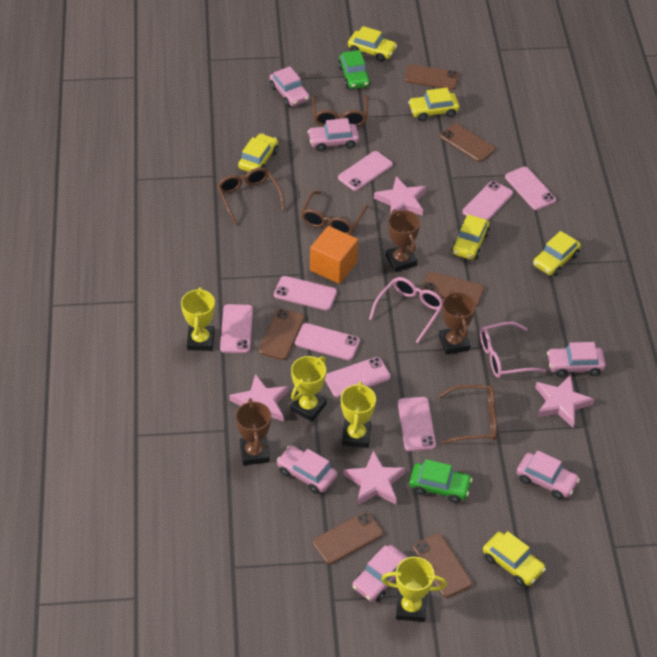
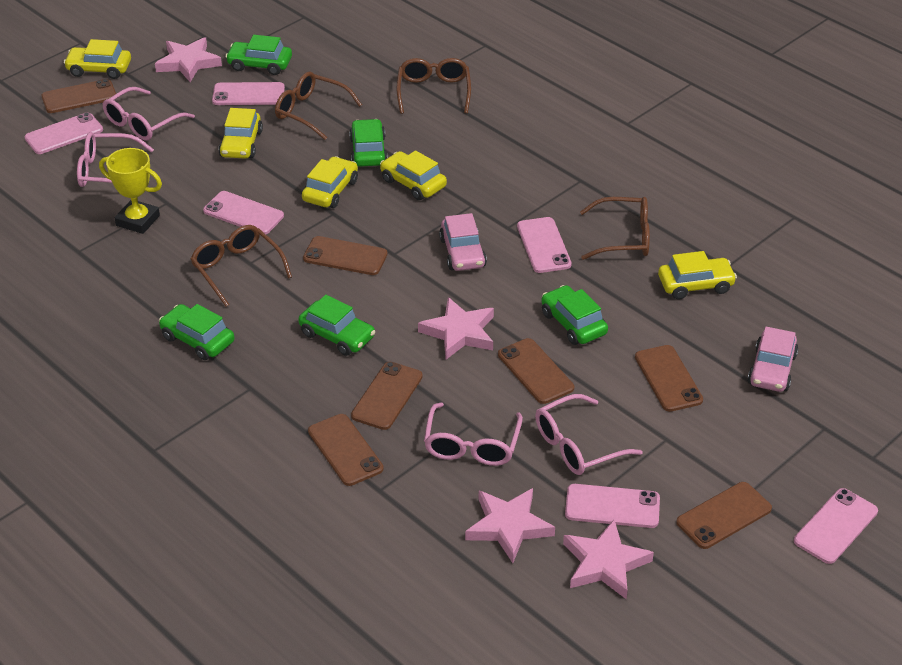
brown phone: [259,308,305,360] [313,512,383,564] [404,64,459,90] [413,533,472,598] [422,272,484,307] [440,123,495,162] = 6 -> [41,79,116,113] [303,236,387,275] [308,414,384,486] [351,362,423,430] [498,338,574,404] [635,345,703,412] [676,482,772,549] = 7
brown trophy: [235,398,271,465] [385,209,420,272] [439,290,476,355] = 3 -> none = 0
green car: [338,50,371,89] [409,459,473,503] = 2 -> [159,304,234,360] [225,35,292,75] [298,295,375,356] [349,119,388,167] [541,285,608,345] = 5
orange cube: [310,226,358,284] = 1 -> none = 0
pink car: [270,66,310,107] [277,445,338,494] [308,118,359,151] [352,545,408,602] [517,450,580,500] [547,342,606,377] = 6 -> [439,213,487,271] [748,327,798,392] = 2
pink glasses: [369,277,443,343] [480,321,546,378] = 2 -> [77,132,154,187] [102,87,195,140] [424,403,523,466] [535,394,643,475] = 4
pink phone: [220,304,253,353] [274,276,337,311] [295,323,360,360] [325,357,391,398] [338,151,393,191] [398,397,436,451] [462,181,513,221] [505,167,556,210] = 8 -> [25,112,103,154] [203,191,284,234] [212,82,285,105] [517,217,572,273] [565,484,660,528] [794,488,878,564] = 6
yellow car: [238,133,278,172] [348,26,397,62] [408,88,460,121] [451,214,490,260] [483,531,546,586] [533,231,581,276] = 6 -> [64,39,131,79] [218,108,263,159] [302,156,358,208] [380,150,447,200] [658,251,737,299] = 5
yellow trophy: [181,287,215,351] [290,356,326,422] [341,381,376,448] [381,557,447,622] = 4 -> [99,148,162,234] = 1

